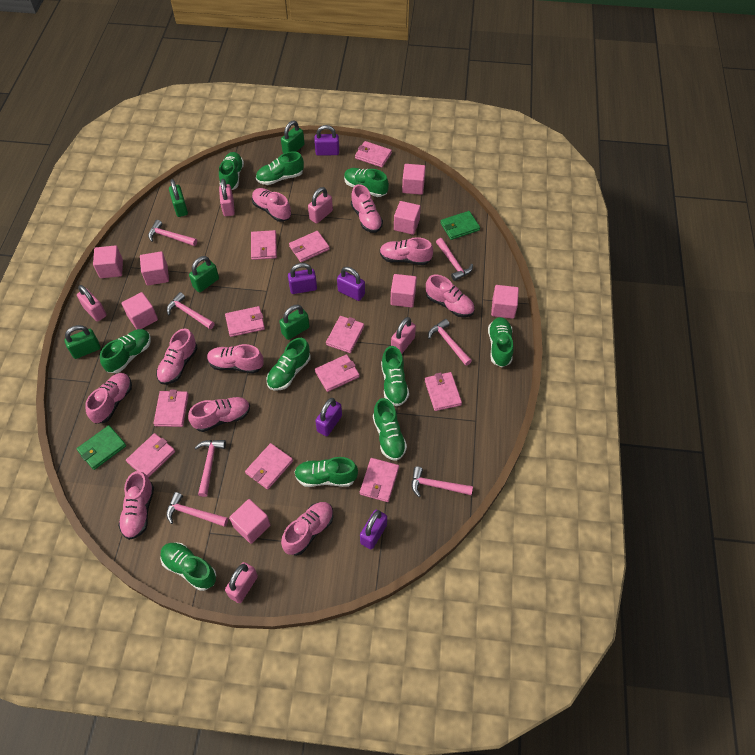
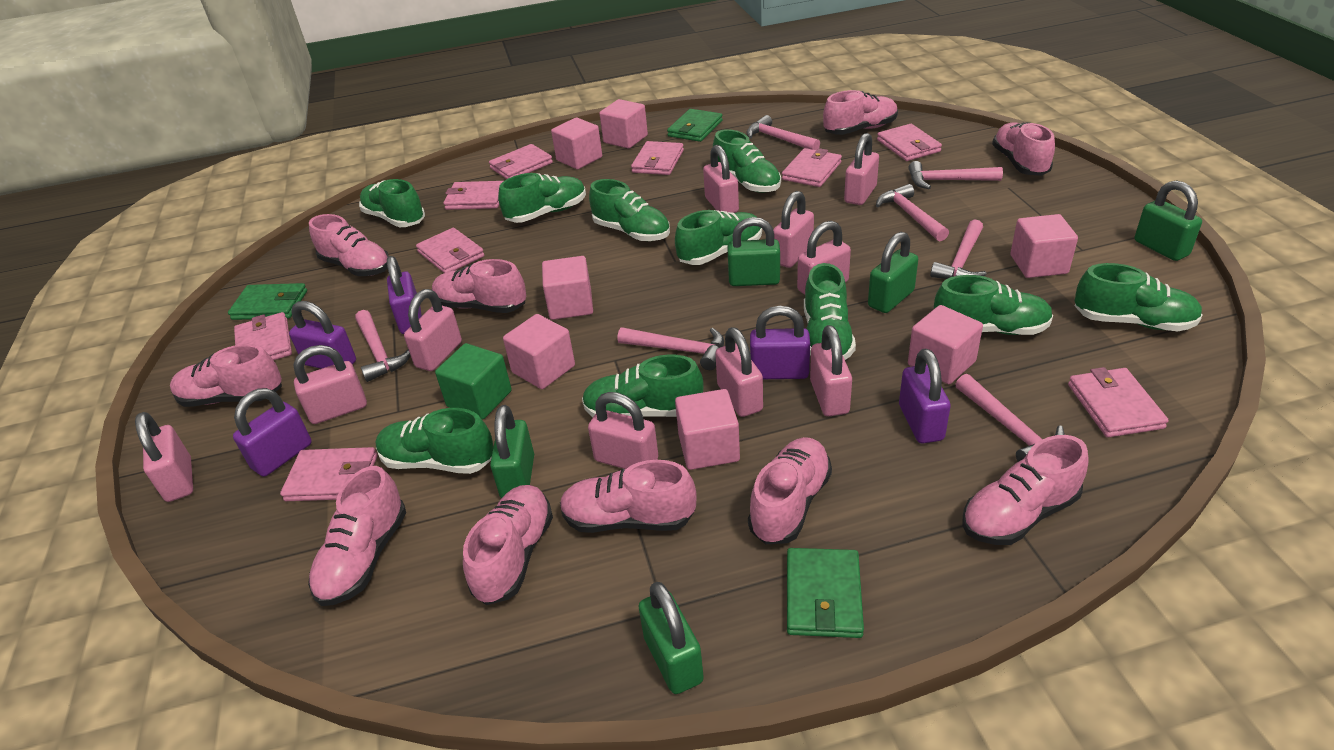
green cube: none = 0 -> [435,343,512,419] = 1
green wallet: [77,425,126,470] [440,211,480,240] = 2 -> [228,283,307,320] [667,109,723,142] [787,548,864,638] = 3
pink cube: [93,245,123,278] [121,292,158,330] [140,251,169,285] [229,499,270,544] [390,274,417,308] [394,201,421,235] [402,164,426,195] [491,285,519,319] = 8 -> [503,314,575,389] [542,256,593,320] [551,118,602,169] [599,99,648,149] [675,389,740,470] [908,305,983,384] [1010,214,1078,278] = 7
pink padlock: [77,285,107,322] [219,179,235,216] [225,562,258,603] [308,187,333,224] [391,317,416,354] = 5 -> [135,412,193,502] [293,345,367,424] [404,289,462,371] [588,392,658,469] [703,145,739,213] [715,327,763,417] [773,191,814,268] [797,221,851,295] [810,325,852,416] [844,133,879,205] = 10
pink wallet: [126,433,175,478] [154,390,189,427] [225,306,265,337] [245,443,293,490] [251,230,277,260] [289,231,330,262] [315,354,360,392] [326,316,364,353] [355,141,392,168] [360,458,399,502] [425,372,462,411] = 11 -> [234,312,292,360] [280,447,378,501] [416,228,484,273] [443,181,503,210] [489,144,553,179] [631,141,684,175] [782,148,842,187] [877,124,942,161] [1068,367,1169,437] = 9

